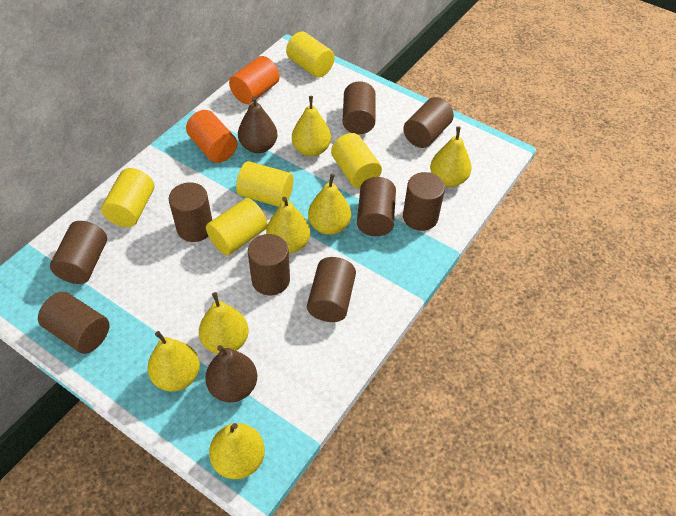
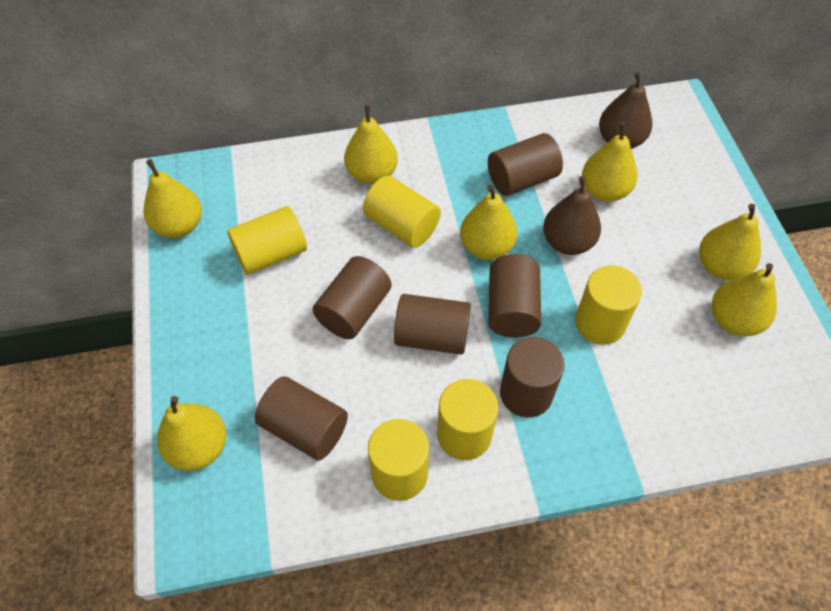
brown cylinder: [38,292,110,354] [50,221,107,284] [169,182,212,242] [248,234,290,295] [307,257,356,322] [343,81,376,134] [357,177,396,236] [403,97,454,148] [403,172,445,231] = 9 -> [255,376,348,461] [313,256,392,339] [394,294,471,355] [488,133,563,196] [489,254,541,337] [500,337,565,417] = 6
orange cylinder: [186,110,237,163] [229,56,280,104] = 2 -> none = 0

